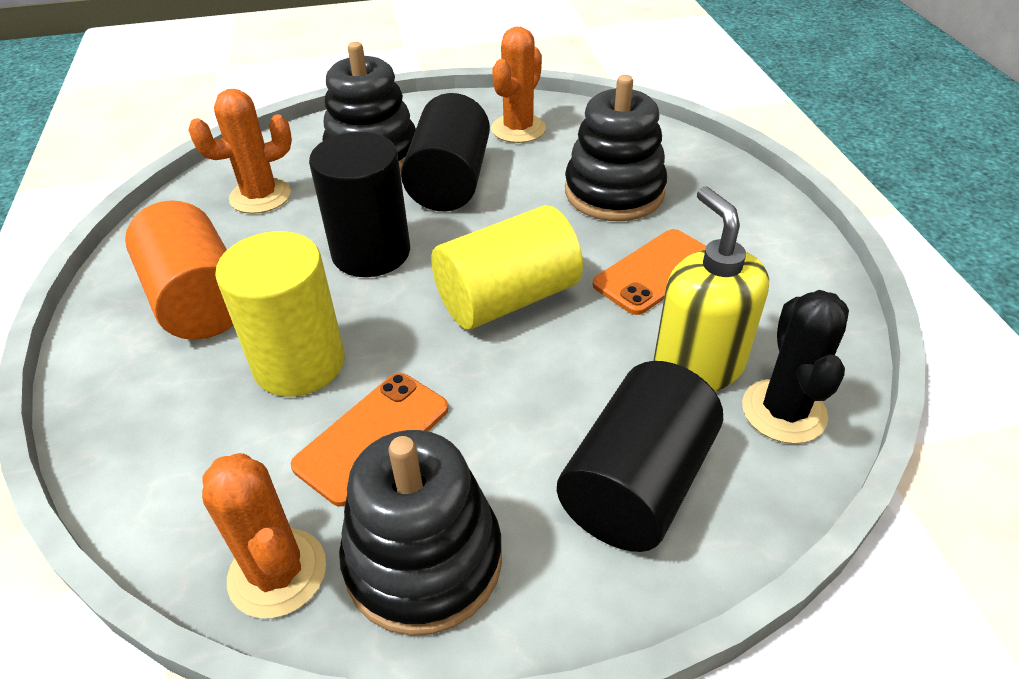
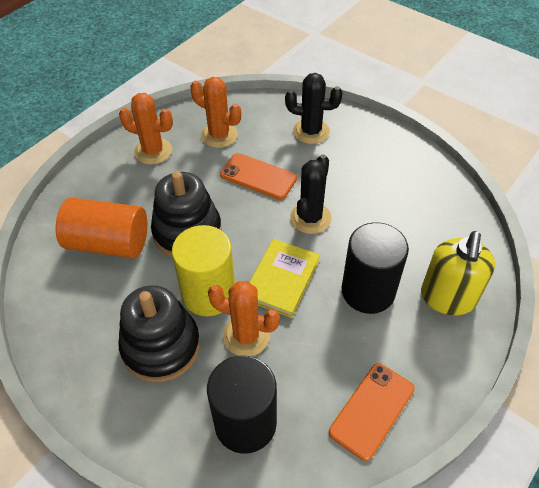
black cactus: [742,290,849,444] = 1 -> [285,73,343,144] [290,154,332,234] = 2
black cylinder: [309,132,410,277] [401,93,490,211] [557,361,723,552] = 3 -> [207,355,277,454] [342,222,409,314] = 2
black stacking toy: [322,42,416,172] [339,430,502,636] [565,75,667,221] = 3 -> [118,285,200,382] [151,171,222,257] = 2
yellow book: none = 0 -> [250,239,320,318] = 1
yellow cylinder: [215,231,345,397] [431,205,583,330] = 2 -> [172,225,235,316] = 1

